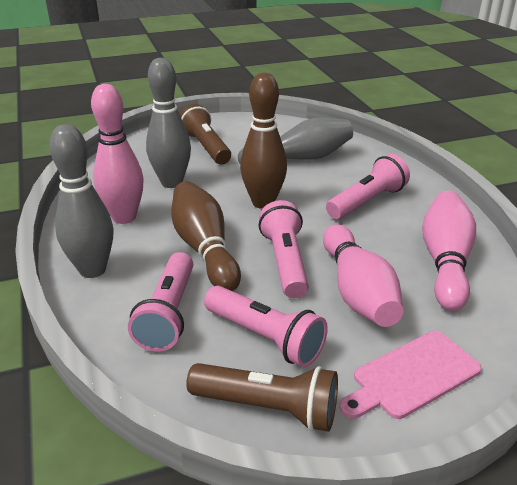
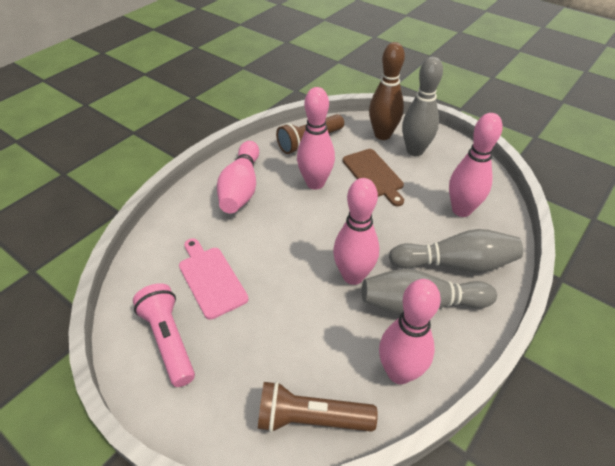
brown bowling pin: [171,181,241,291] [240,73,287,209] = 2 -> [369,42,405,140] = 1
brown cutting board: none = 0 -> [343,149,404,206] = 1
pink bowling pin: [91,84,144,224] [323,224,403,327] [422,191,476,311] = 3 -> [217,141,259,213] [297,87,335,190] [333,178,379,285] [379,279,441,384] [449,113,503,217] = 5
pink flashlight: [128,252,193,351] [204,286,328,367] [259,200,309,298] [326,154,410,219] = 4 -> [133,283,195,387] = 1

